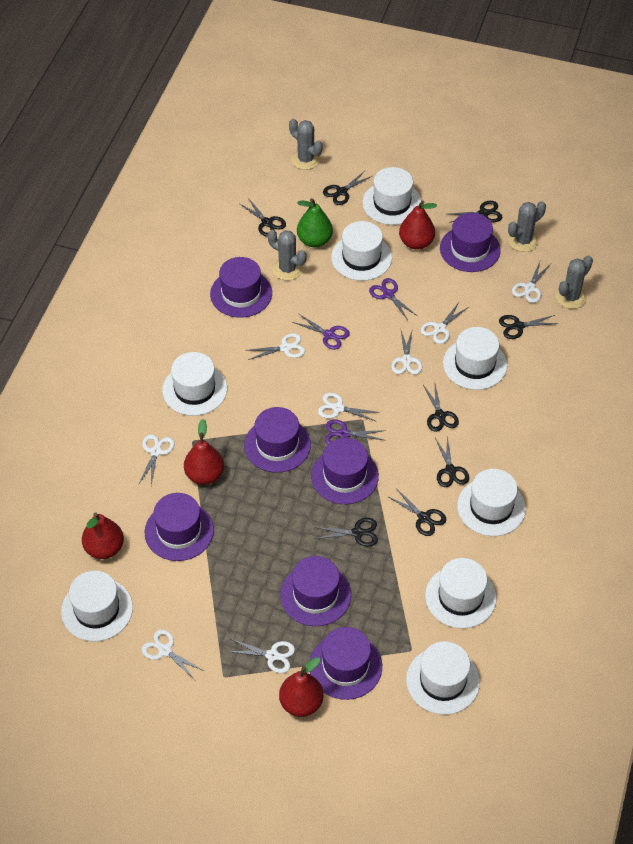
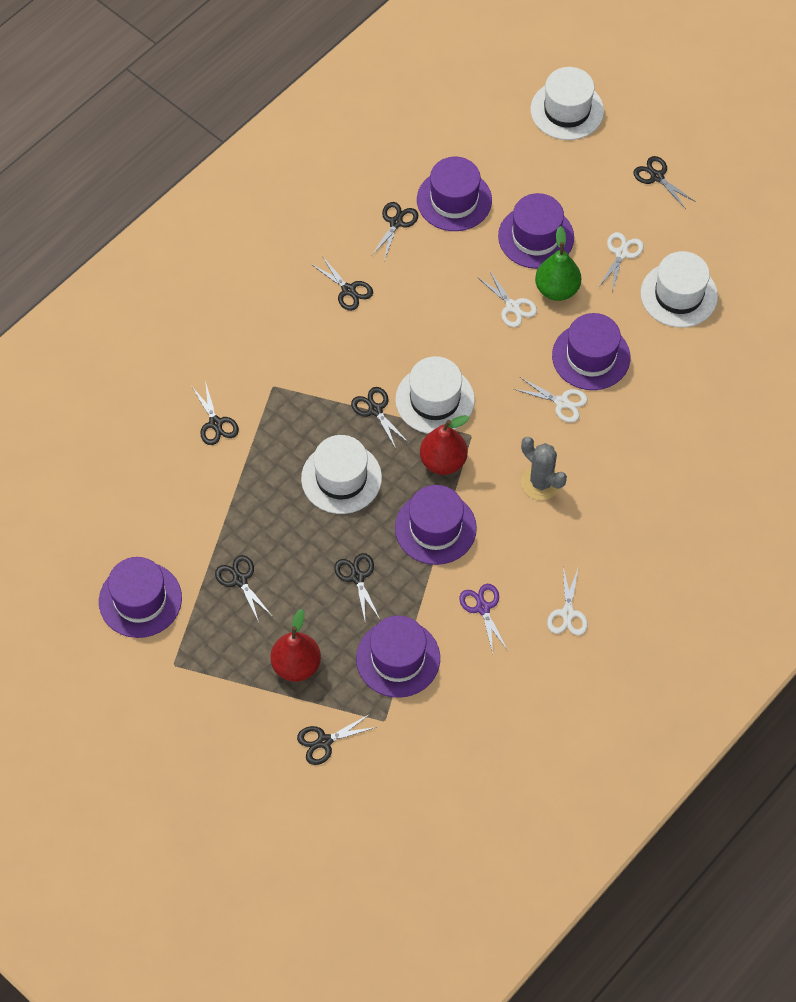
grey cactus: [268,230,306,281] [289,119,323,170] [508,201,546,252] [556,255,593,309] = 4 -> [521,437,567,500] = 1
purple hat: [145,493,214,561] [210,257,272,318] [244,407,311,473] [280,556,351,626] [310,627,382,700] [311,438,379,504] [440,213,501,272] = 7 -> [99,557,182,638] [356,616,440,698] [395,485,477,565] [417,157,492,231] [498,193,574,269] [552,313,630,390] = 6
purple scissors: [292,314,350,350] [325,419,386,444] [369,278,417,320] = 3 -> [459,584,508,653] = 1
red pear: [82,512,124,559] [184,419,224,485] [279,657,324,717] [399,200,437,250] = 4 -> [270,609,321,682] [420,415,469,475] = 2
white hat: [61,571,133,642] [162,352,227,416] [331,221,392,281] [362,167,422,225] [406,641,480,715] [425,558,497,629] [443,327,507,390] [457,469,526,536] = 8 -> [301,435,382,514] [395,356,475,434] [531,67,604,140] [641,251,718,328] = 4
white scissors: [139,434,175,486] [142,630,204,680] [226,639,295,673] [245,333,305,360] [318,393,380,422] [391,328,422,374] [420,302,467,344] [512,262,551,303] = 8 -> [477,270,537,327] [514,377,587,422] [547,566,588,635] [598,232,644,291] = 4

